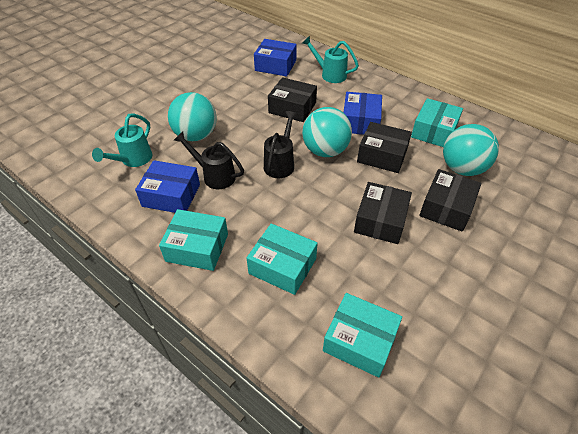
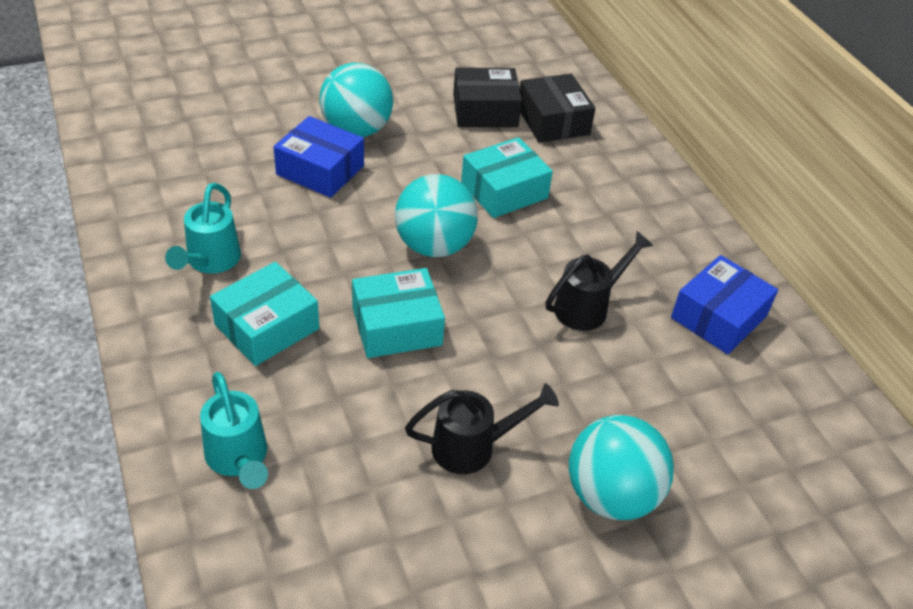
black box: [268,77,317,122] [354,182,412,244] [357,122,412,173] [419,169,481,232] = 4 -> [453,67,522,127] [520,74,596,143] = 2
blue box: [135,160,200,213] [254,39,297,77] [343,92,382,135] = 3 -> [274,116,364,198] [671,255,778,354] = 2
turquoise box: [159,209,228,271] [247,223,318,295] [323,293,402,378] [411,98,463,147] = 4 -> [210,262,319,366] [352,268,445,358] [461,137,553,218] = 3

